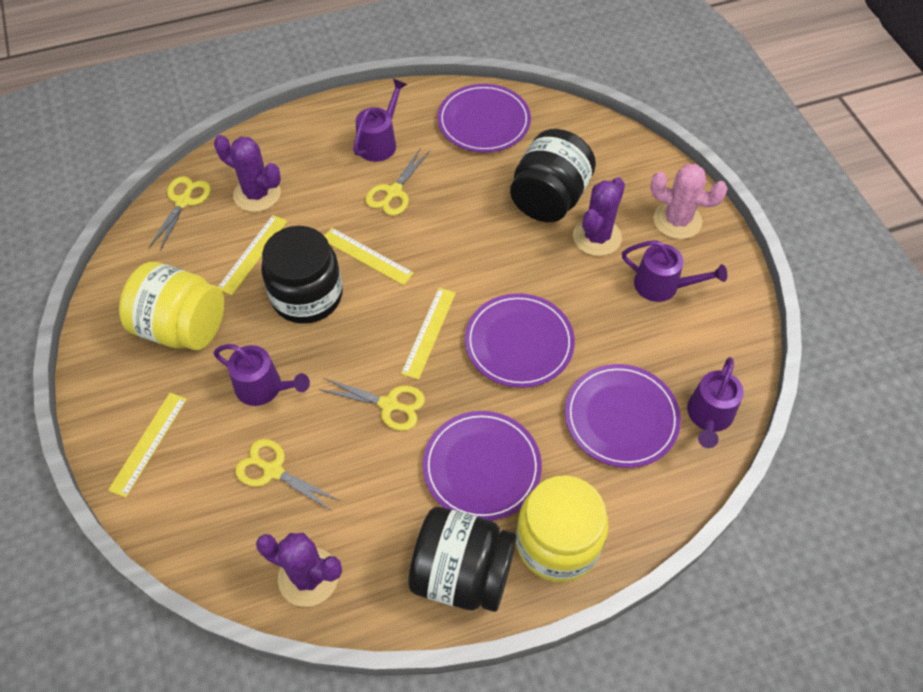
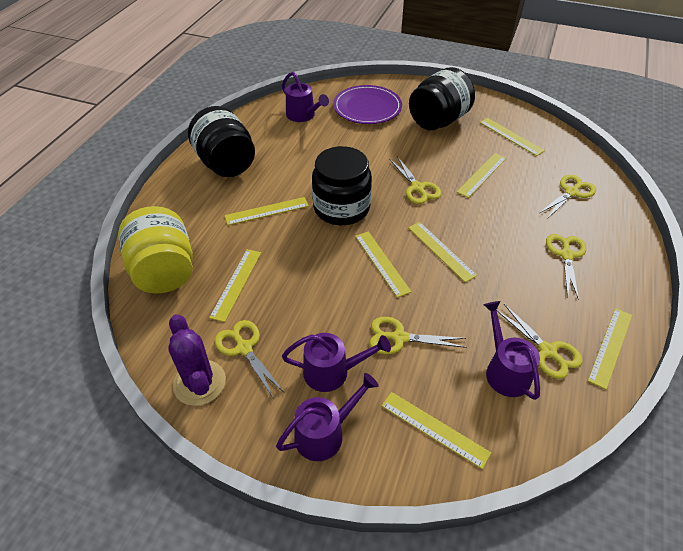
pink cactus: [650,164,728,239] = 1 -> none = 0
purple cactus: [214,135,281,212] [256,533,342,607] [573,177,625,256] = 3 -> [168,314,226,406] = 1
purple plate: [423,411,542,521] [437,84,531,153] [465,293,575,388] [565,364,681,468] = 4 -> [333,85,402,124] = 1
yellow jar: [119,262,224,350] [516,475,609,582] = 2 -> [118,206,193,294] = 1
yellow ruler: [108,393,187,498] [218,215,287,295] [324,228,414,285] [401,288,456,380] = 4 -> [209,249,261,322] [225,197,309,225] [355,231,411,298] [381,392,491,469] [408,222,477,282] [457,153,506,198] [480,118,545,156] [588,308,633,389] = 8
yellow scissors: [149,176,211,251] [235,439,341,512] [319,378,425,431] [365,149,430,216] = 4 -> [215,320,285,399] [369,317,467,354] [389,156,442,204] [497,304,583,379] [540,175,596,219] [546,234,586,300] = 6

